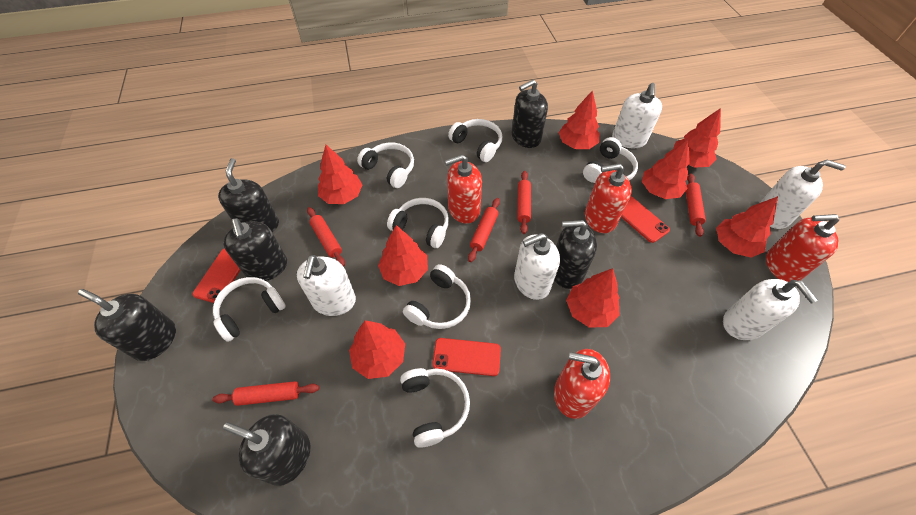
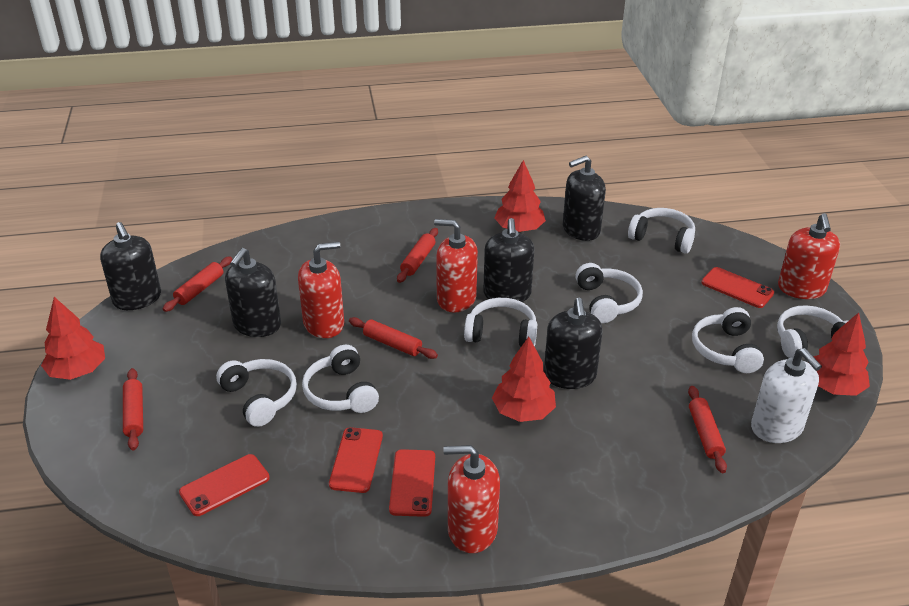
black soap dispenser: [78,289,176,361] [218,158,279,232] [223,218,287,281] [223,414,310,486] [511,80,548,148] [554,220,597,289] = 6 -> [100,222,161,310] [225,248,281,337] [483,218,534,302] [544,298,603,389] [563,156,606,241] = 5
red phone: [193,248,240,303] [432,338,501,376] [621,196,670,243] = 3 -> [179,454,270,516] [329,427,383,493] [389,449,435,517] [701,267,774,308] = 4
red tree: [318,145,362,204] [349,320,405,379] [378,225,428,286] [558,90,600,149] [566,268,620,328] [642,139,690,199] [673,108,721,168] [716,196,778,258] = 8 -> [41,297,105,380] [492,337,556,422] [494,160,546,232] [813,313,870,396] = 4
white soap dispenser: [297,255,356,316] [514,233,560,300] [612,83,662,148] [723,279,818,340] [760,160,846,229] = 5 -> [751,348,822,443] = 1

